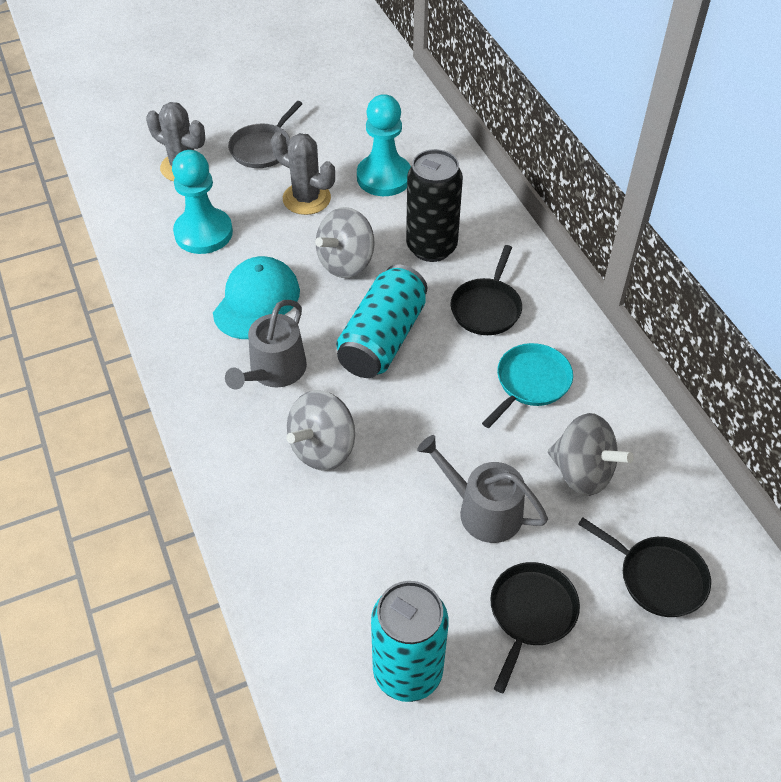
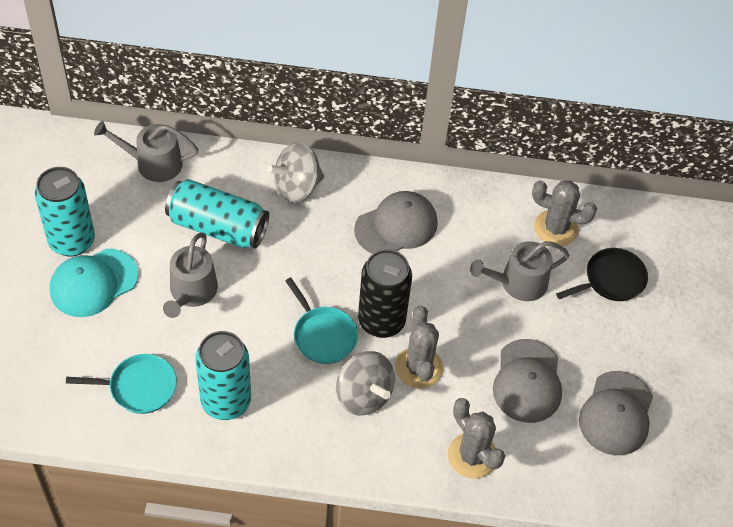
black pan: [451,245,522,335] [490,562,580,693] [578,517,711,617] = 3 -> [556,248,648,301] = 1
grey cactus: [146,102,205,181] [271,132,335,215] = 2 -> [395,306,443,389] [448,398,505,479] [532,180,597,246] = 3
grey cap: none = 0 -> [354,191,438,254] [493,339,562,423] [579,371,653,455] = 3
grey pan: [228,101,303,168] = 1 -> none = 0
grey spinning top: [286,390,355,471] [315,207,375,278] [548,413,634,496] = 3 -> [267,143,324,203] [336,351,395,415] = 2
grey watering can: [225,300,307,390] [417,435,548,543] = 2 -> [94,121,198,182] [163,233,218,318] [470,241,569,301] = 3
turquoise can: [336,264,427,378] [371,581,448,702] = 2 -> [35,167,95,257] [165,179,269,248] [195,331,251,420] = 3
turquoise pan: [482,343,573,428] = 1 -> [66,354,177,414] [285,278,358,364] = 2
turquoise pawn: [172,150,233,254] [357,94,411,196] = 2 -> none = 0

